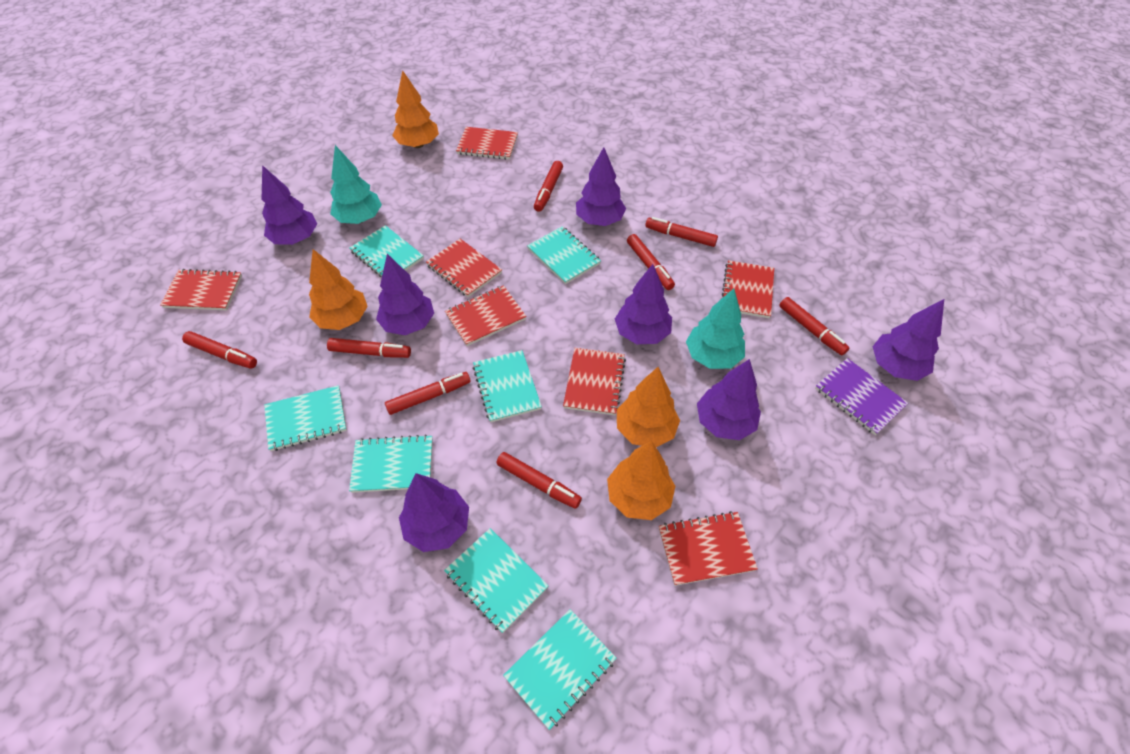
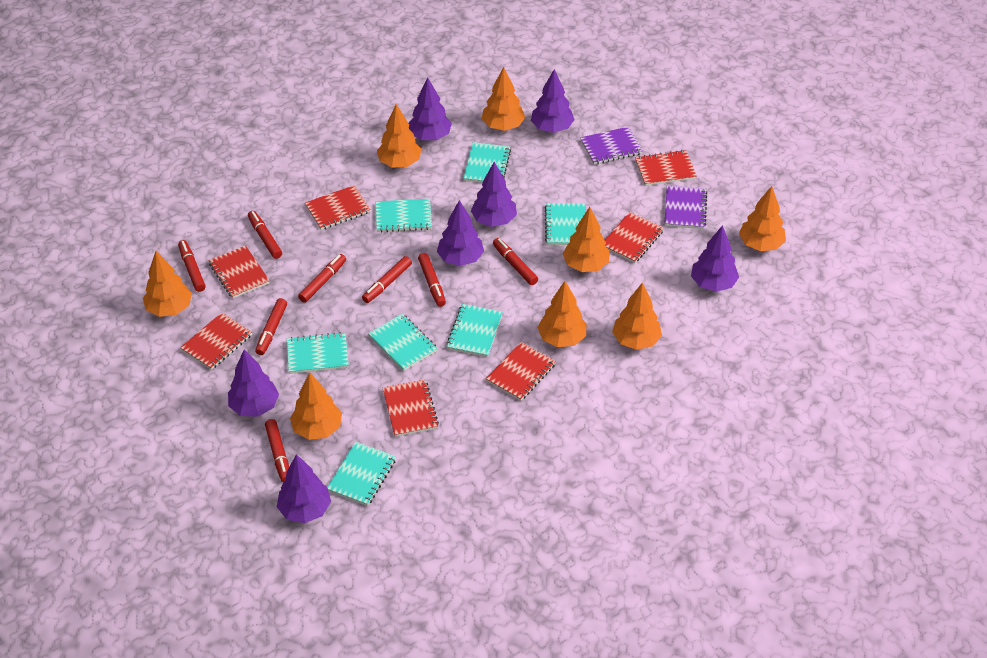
orange tree: [309,249,368,330] [392,70,439,148] [607,441,676,520] [617,367,680,447] = 4 -> [143,251,192,317] [290,372,342,440] [377,104,421,168] [482,67,525,131] [537,281,586,347] [563,207,610,272] [612,283,662,350] [739,186,786,251] = 8
purple notebook: [815,358,908,435] = 1 -> [580,127,643,165] [664,185,707,229] = 2
turquoise tree: [330,145,382,224] [686,288,745,369] = 2 -> none = 0

